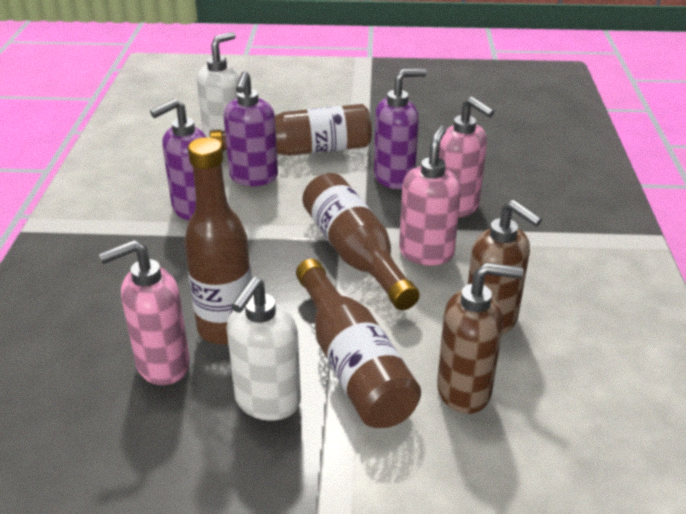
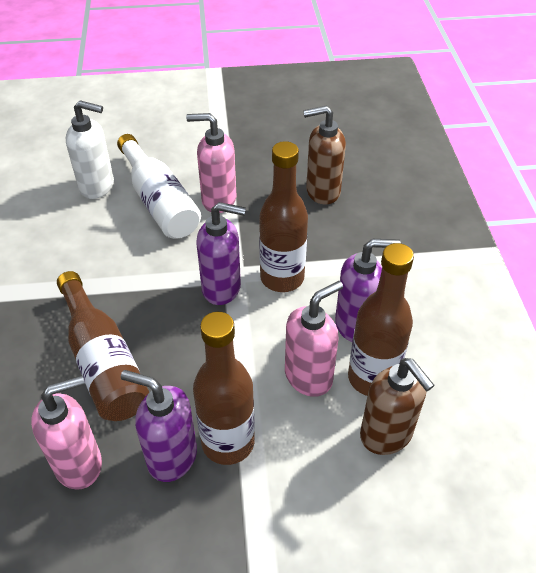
white bottle: none = 0 -> [117,134,201,239] = 1
white soap dispenser: [197,32,240,137] [227,277,301,421] = 2 -> [66,100,114,199] = 1

